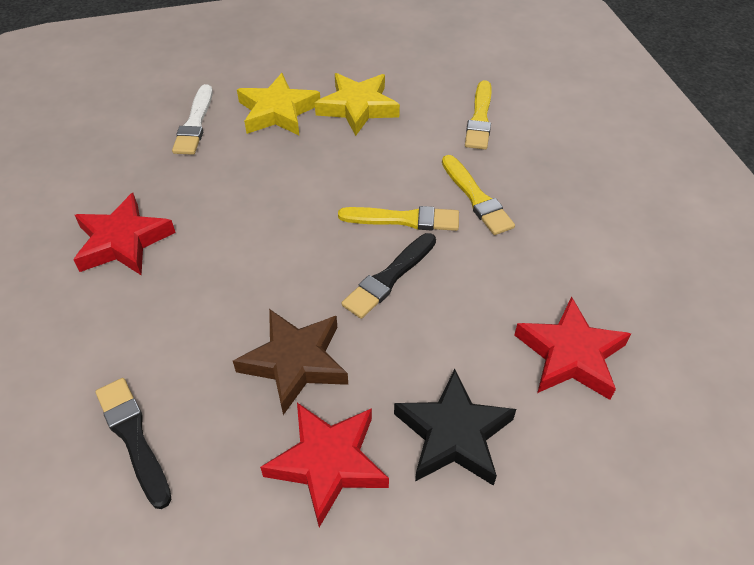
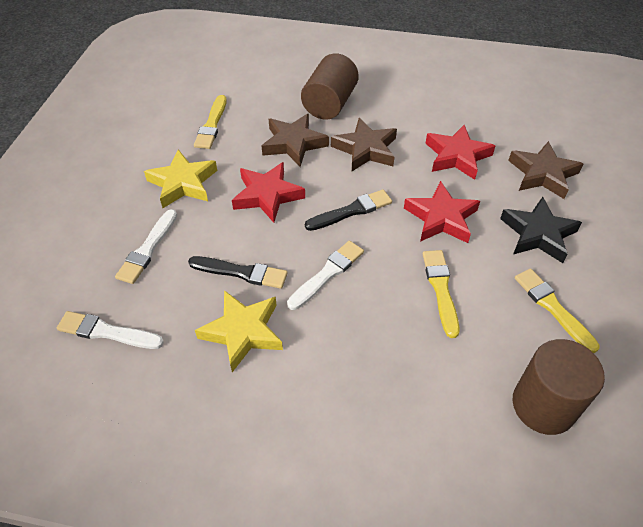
brown cylinder: none = 0 -> [301,53,359,120] [512,339,605,435] = 2
brown star: [233,309,348,415] = 1 -> [262,114,329,167] [331,118,397,171] [508,141,583,199] = 3
white brush: [172,84,213,155] = 1 -> [57,311,164,349] [115,209,177,284] [287,241,364,310] = 3

